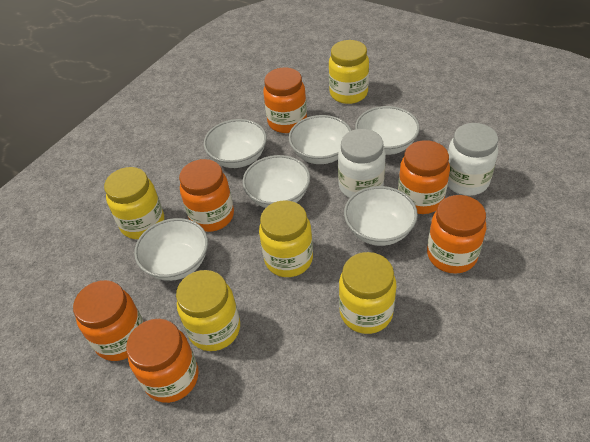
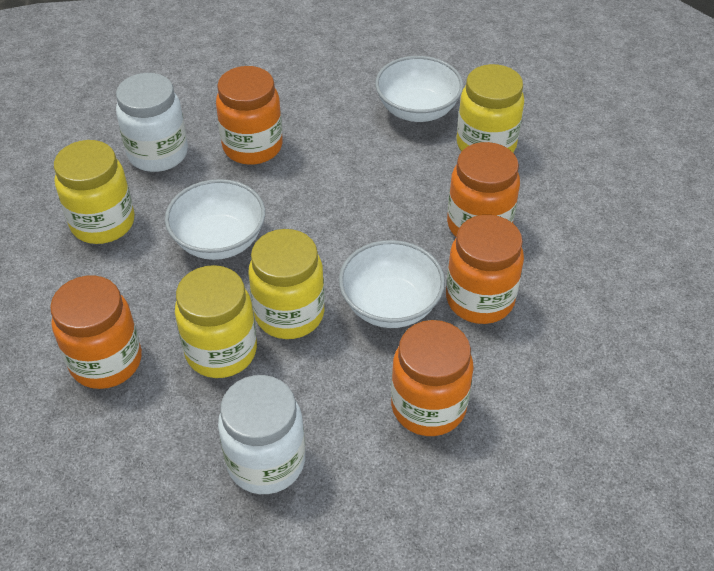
orange jar: [73,280,144,361] [126,319,199,403] [179,159,234,232] [263,67,307,133] [398,140,450,214] [427,195,486,274] = 6 -> [50,275,142,389] [216,66,283,165] [391,320,474,436] [446,215,524,324] [447,142,520,237] = 5
white bowl: [134,218,208,281] [204,119,267,168] [243,155,310,208] [289,115,352,164] [344,186,418,246] [355,106,420,155] = 6 -> [165,179,265,260] [339,240,445,328] [375,56,463,122] = 3
yellow jar: [104,167,164,239] [176,270,240,351] [259,200,313,277] [329,40,369,104] [339,252,396,334] = 5 -> [54,140,135,244] [175,265,257,378] [249,229,325,339] [457,64,524,152] = 4

